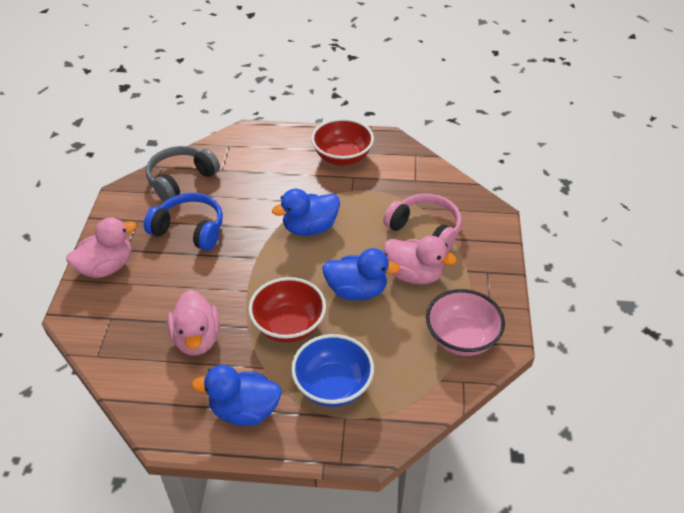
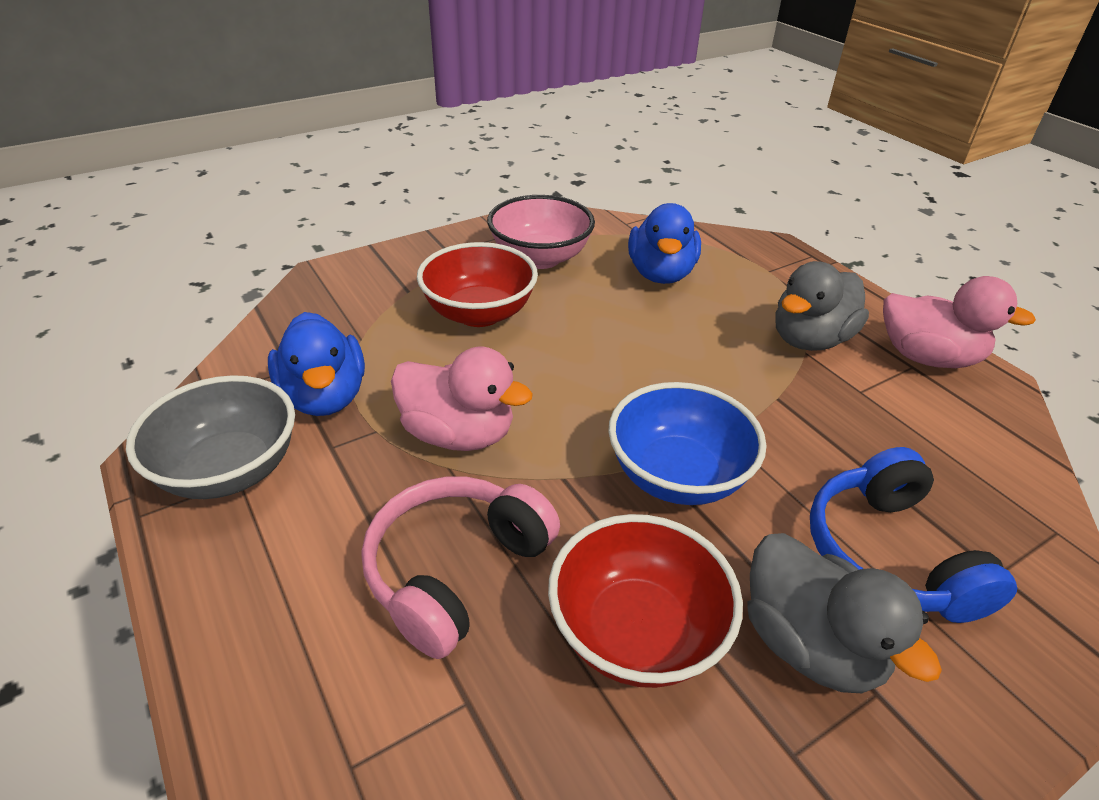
blue duck: [191,365,282,426] [272,189,340,236] [322,248,400,300] = 3 -> [268,312,365,416] [628,203,701,284] = 2
grey bowl: none = 0 -> [126,375,295,499] = 1
grey duck: none = 0 -> [748,533,942,693] [775,261,869,351] = 2
grey headphones: [146,146,220,202] = 1 -> none = 0
pink duck: [66,218,137,278] [167,290,220,355] [383,236,457,285] = 3 -> [391,347,533,451] [883,276,1036,368] = 2

